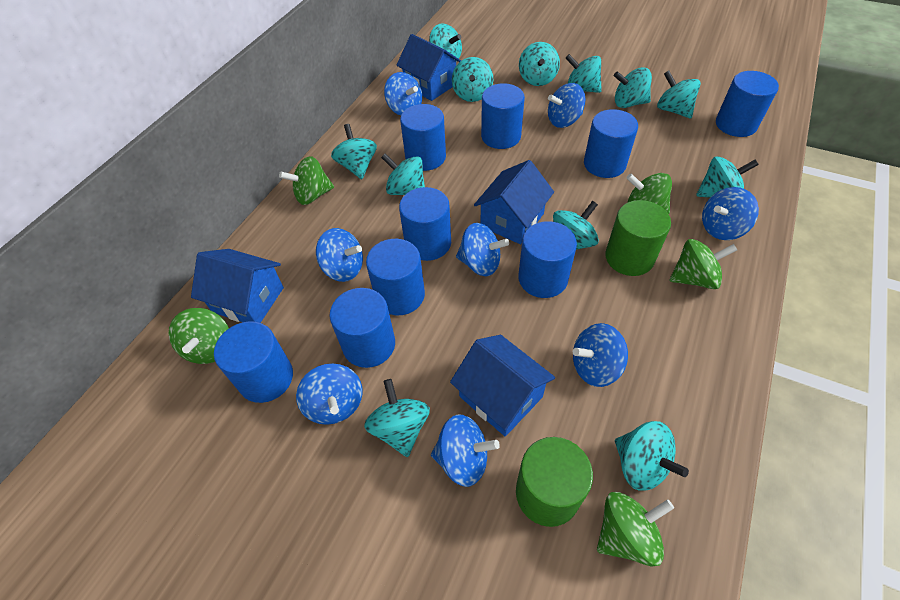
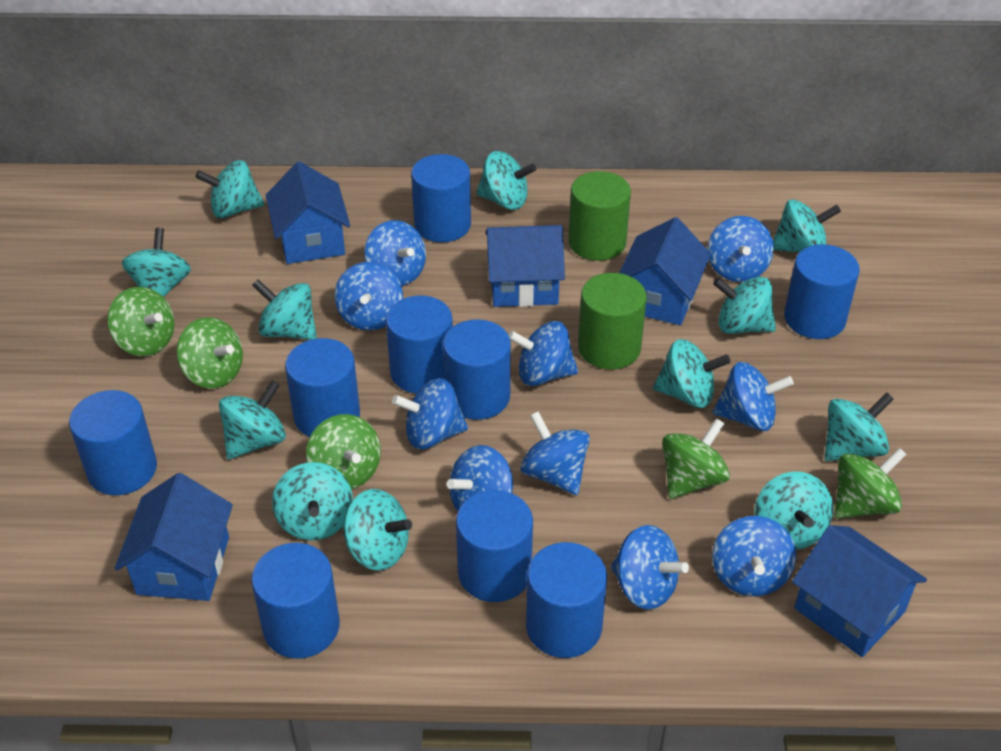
blue house: [191,249,284,323] [397,34,461,101] [450,335,555,436] [474,160,554,244] = 4 -> [115,473,233,601] [266,162,350,264] [485,225,565,307] [619,217,711,325] [792,525,927,657] = 5
blue spinning top: [296,363,363,425] [316,228,363,282] [384,72,422,116] [431,414,500,487] [456,223,509,276] [548,83,585,128] [573,323,628,387] [702,187,759,240] = 8 -> [334,262,403,331] [364,220,426,286] [392,378,468,449] [447,445,513,511] [508,321,578,386] [520,412,590,495] [611,525,689,610] [707,216,774,282] [712,516,796,596] [713,362,794,431] = 10

